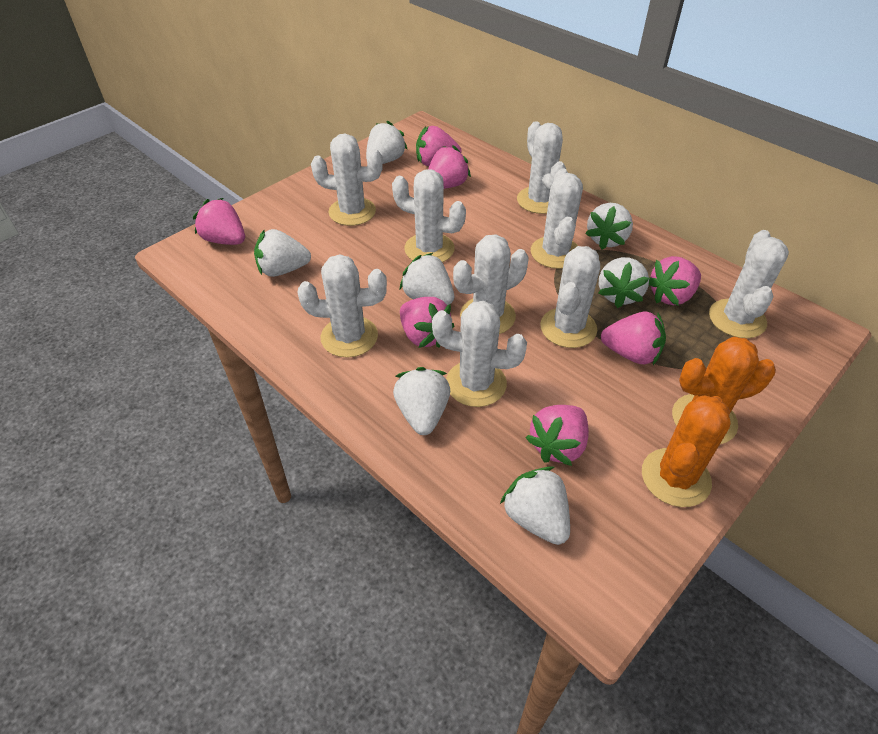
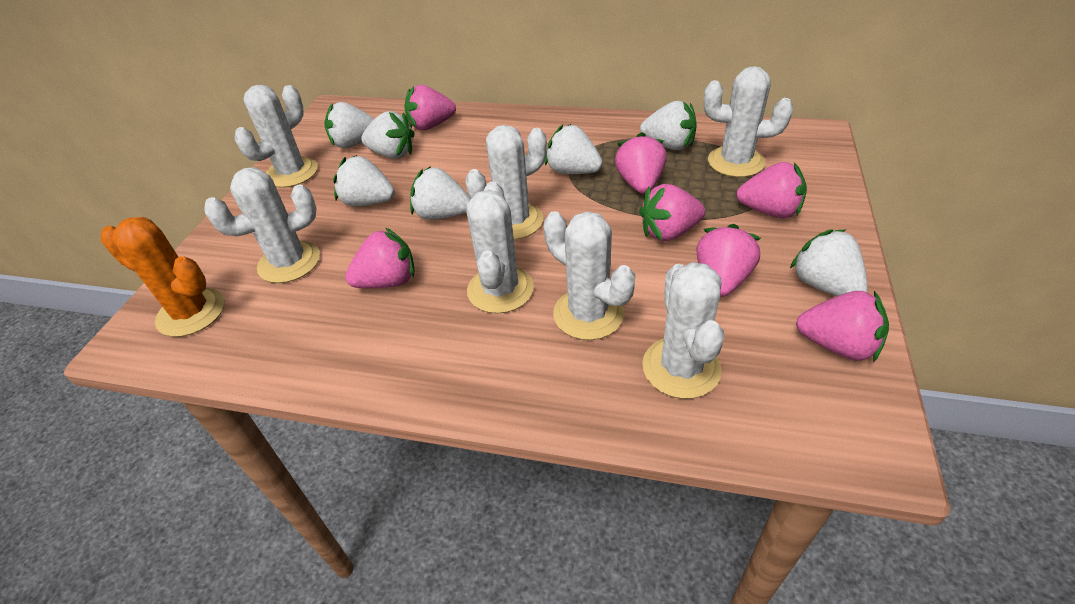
orange cactus: [642,395,731,507] [672,337,776,444] = 2 -> [101,217,225,337] = 1
white cactus: [297,254,387,358] [311,134,383,226] [392,169,466,262] [432,301,527,407] [453,234,528,334] [517,121,566,214] [531,168,583,269] [540,246,600,348] [709,230,789,338] = 9 -> [204,168,320,283] [235,85,318,188] [465,125,547,240] [466,182,534,314] [543,211,635,340] [642,262,724,399] [704,66,793,177] = 7

